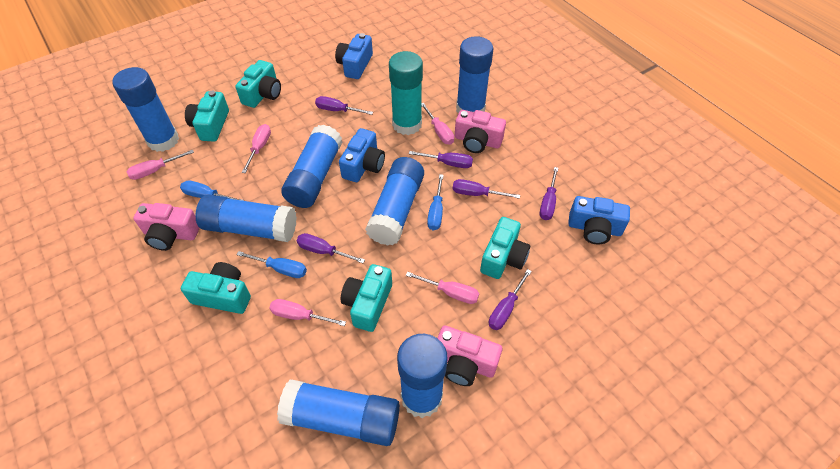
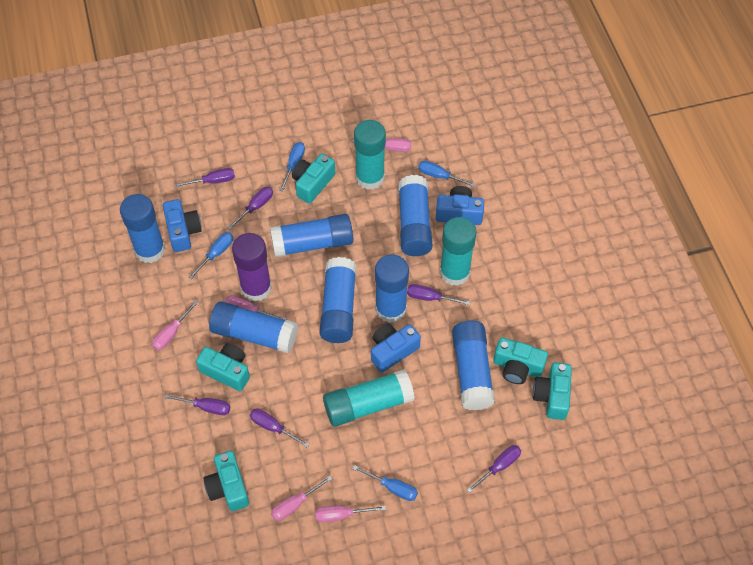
blue screwdriver: [180,180,244,201] [236,251,307,278] [427,174,444,231] = 3 -> [189,232,233,279] [279,142,305,192] [353,465,418,501] [418,161,476,187] = 4
pink camera: [134,203,200,251] [437,326,502,386] [455,110,506,153] = 3 -> none = 0
purple glue stick: none = 0 -> [232,233,272,302] = 1
turquoise glue stick: [389,51,423,135] = 1 -> [323,369,415,427] [354,120,386,190] [440,217,477,286] = 3

